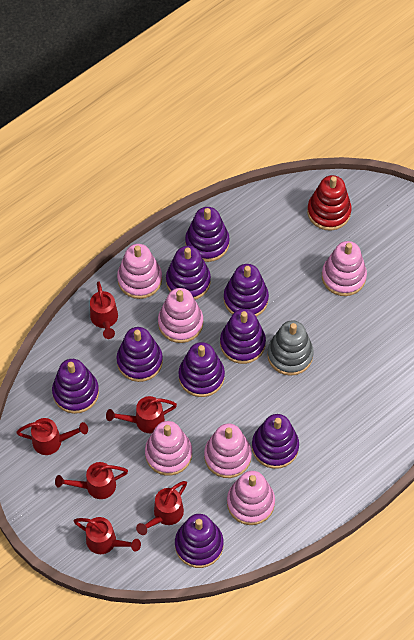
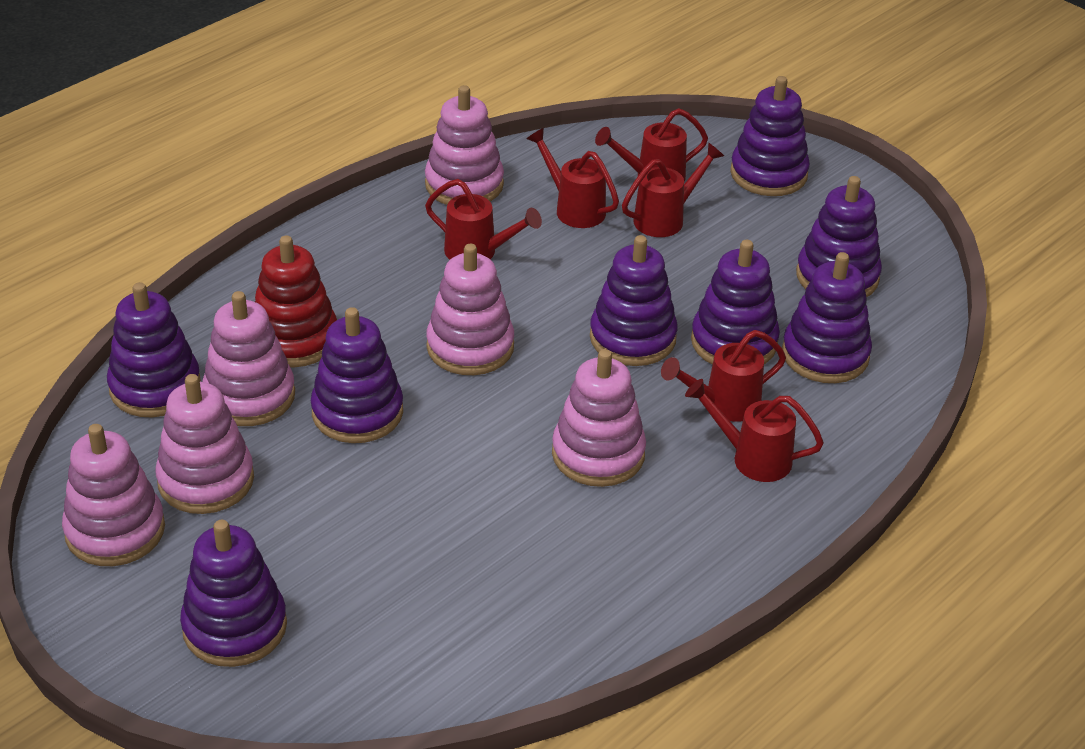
grey stacking toy: [267,320,314,376] = 1 -> none = 0
purple stacking toy: [52,359,99,414] [117,327,163,382] [166,246,211,300] [175,514,224,568] [178,342,225,397] [185,207,230,262] [220,309,266,364] [223,264,269,317] [252,414,299,469] = 9 -> [107,282,201,417] [180,520,287,667] [311,307,403,443] [590,235,678,366] [691,240,780,365] [730,76,810,196] [782,252,872,383] [796,176,882,297] = 8

